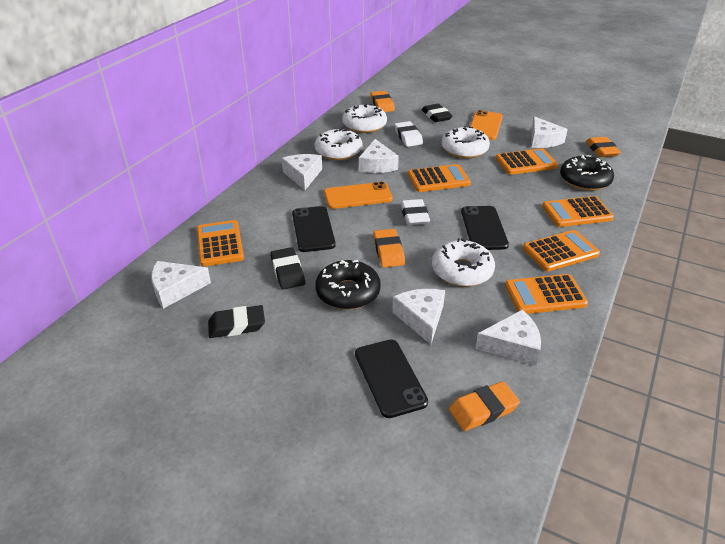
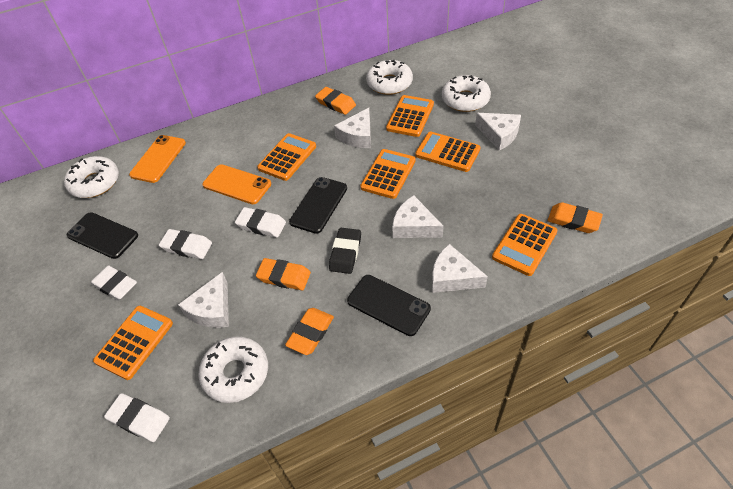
black donut: [315,260,381,310] [560,155,614,191] = 2 -> none = 0
black eraser: [208,305,265,338] [270,247,305,290] [422,104,453,122] = 3 -> [329,228,361,274] = 1
white cheese: [151,261,211,309] [282,154,322,190] [359,139,399,173] [392,289,445,344] [475,310,541,366] [531,116,568,148] = 6 -> [178,272,229,328] [334,108,371,148] [392,195,443,238] [432,244,488,293] [475,113,521,150] = 5
white eraser: [394,121,423,147] [400,199,430,225] = 2 -> [90,265,137,301] [104,393,170,442] [159,229,212,259] [235,207,286,238] = 4

